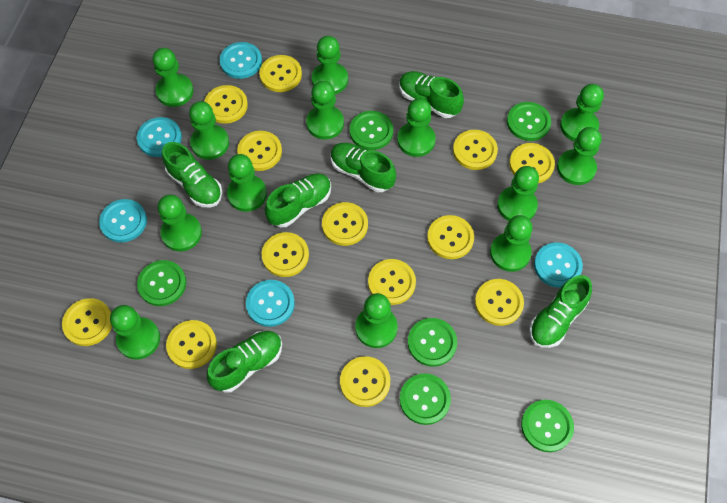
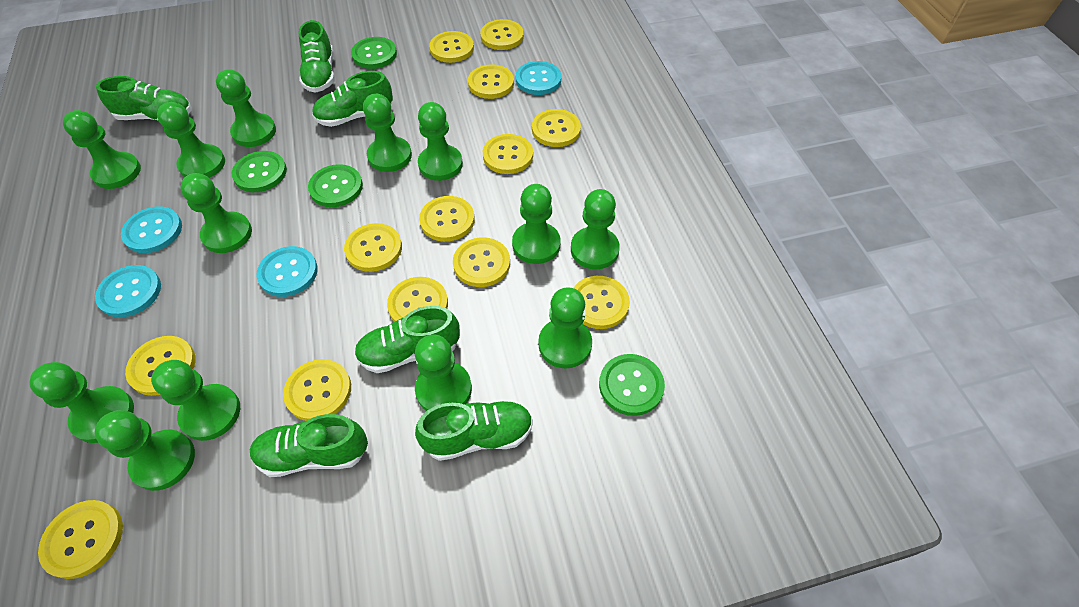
green button: [137,260,186,306] [350,111,393,150] [400,373,451,425] [408,318,457,367] [507,102,551,141] [521,400,574,452] = 6 -> [232,151,287,192] [308,164,363,207] [351,37,397,69] [599,354,665,416] = 4
turquoise button: [99,199,147,242] [137,117,182,157] [220,42,262,79] [246,280,295,327] [534,242,583,288] = 5 -> [95,265,161,317] [121,206,182,253] [257,246,318,297] [516,61,561,95] = 4

